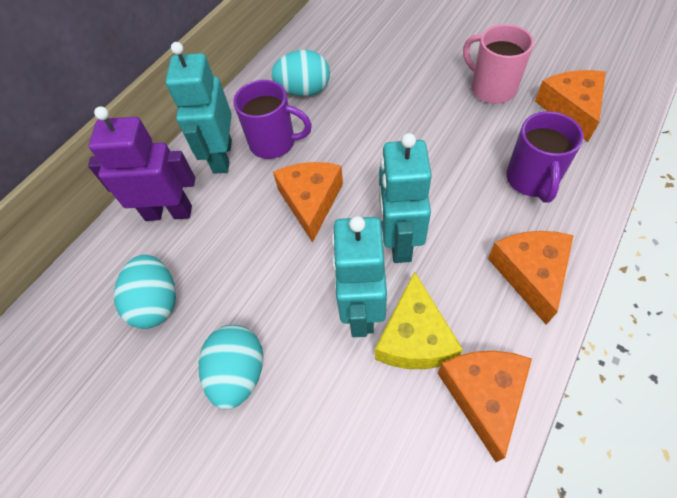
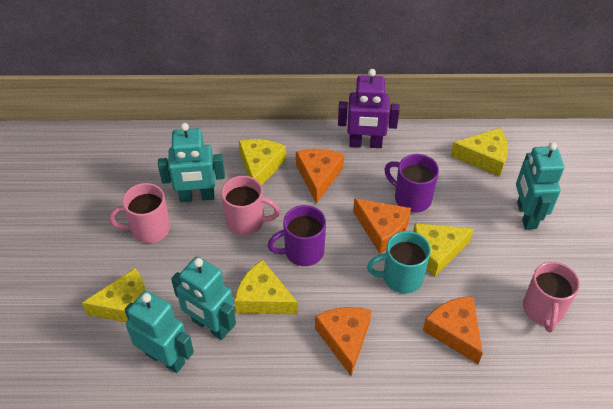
pink mug: [463,24,534,104] = 1 -> [109,183,170,243] [221,176,280,236] [523,262,580,333] = 3
turquoise egg: [114,254,176,329] [199,325,263,410] [271,50,330,96] = 3 -> none = 0
turquoise mug: none = 0 -> [367,231,431,293] = 1
turquoise robot: [166,42,232,174] [331,216,387,337] [379,133,432,263] = 3 -> [124,291,194,373] [158,123,225,202] [171,256,236,340] [516,142,564,229] = 4
yellow cheese: [375,271,463,369] = 1 -> [82,268,146,322] [235,260,298,315] [239,139,286,186] [413,223,474,277] [450,128,508,177] = 5

